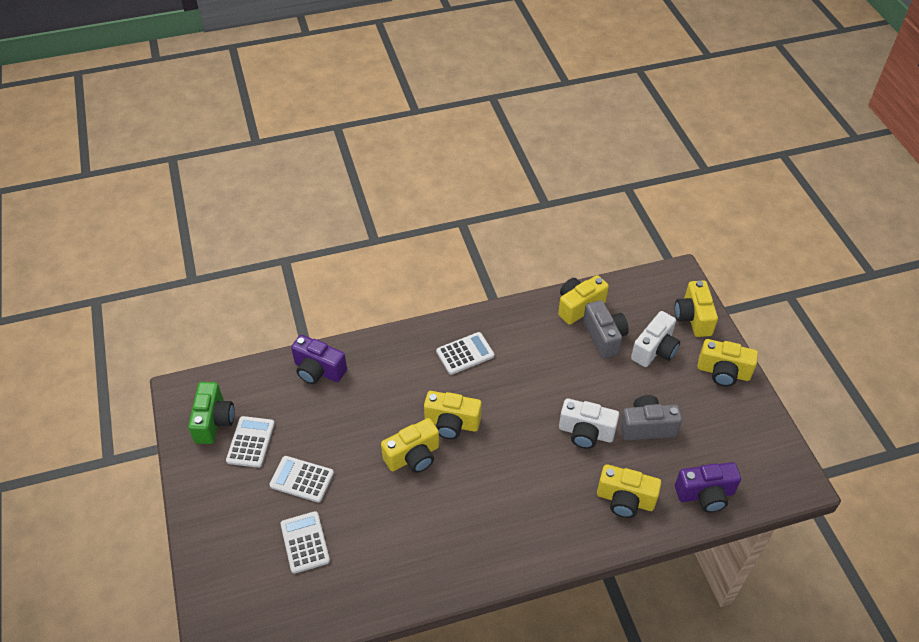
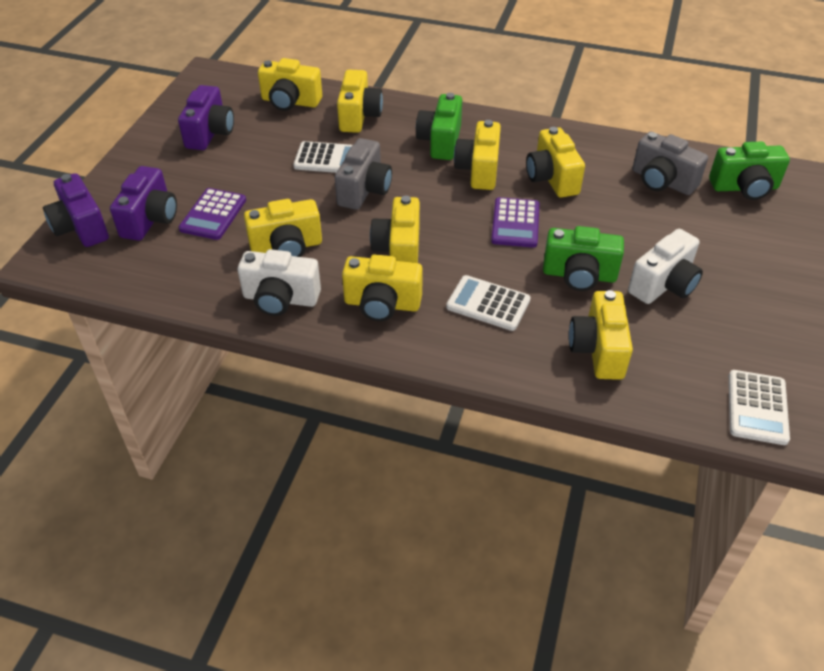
green camera: [188,382,234,444] = 1 -> [416,93,462,160] [543,226,624,291] [709,141,790,200] = 3
purple calculator: none = 0 -> [179,188,246,240] [491,197,539,248] = 2
purple camera: [291,335,347,384] [675,462,741,512] = 2 -> [43,173,109,247] [110,166,177,241] [178,85,234,150] = 3
white calculator: [226,416,275,468] [269,456,334,503] [281,511,330,574] [436,332,494,375] = 4 -> [293,141,352,173] [446,275,531,331] [729,370,790,445] = 3
yellow camera: [381,418,439,473] [424,391,482,439] [558,275,609,325] [597,464,661,518] [675,280,718,337] [698,339,758,386] = 6 -> [244,199,322,257] [258,58,322,111] [337,70,383,133] [342,254,423,321] [370,196,420,263] [454,120,501,190] [526,127,585,198] [569,290,633,380] = 8

